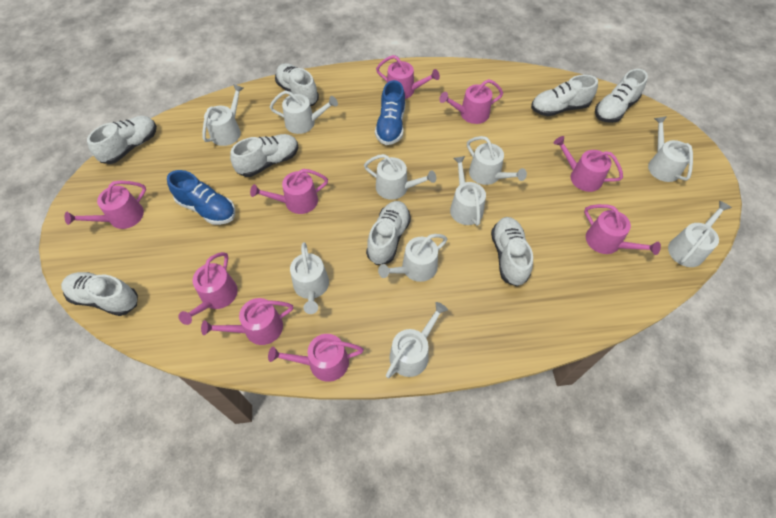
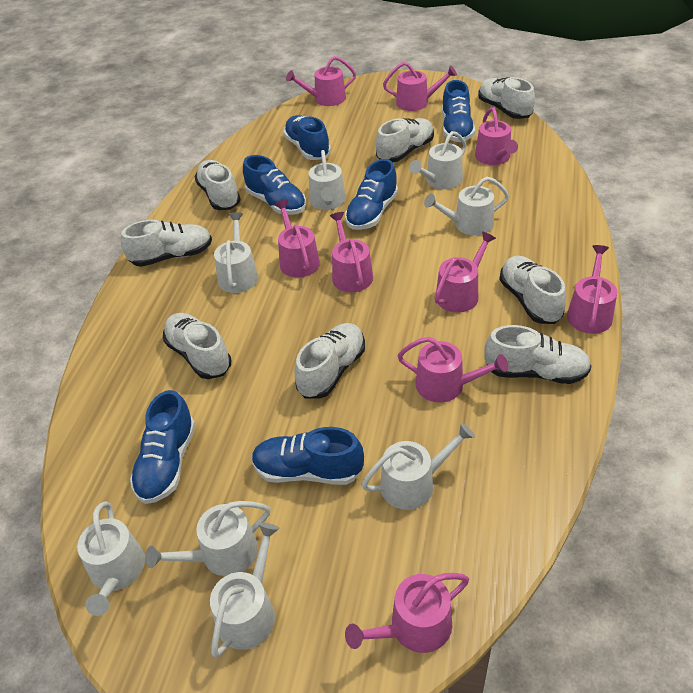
blue shoe: [167,170,235,225] [375,80,405,145] = 2 -> [130,390,196,504] [243,155,306,215] [252,427,364,485] [283,115,331,160] [345,159,398,230] [442,80,475,142] = 6
white watering can: [202,84,244,146] [270,90,338,134] [290,242,329,314] [364,154,436,200] [378,234,447,282] [386,302,448,378] [450,156,486,226] [467,136,527,185] [648,116,693,182] [668,201,732,267] = 10 -> [77,501,145,616] [145,501,271,576] [210,522,279,658] [214,212,258,293] [309,150,346,210] [361,423,475,510] [409,131,467,189] [424,177,509,235] = 8

